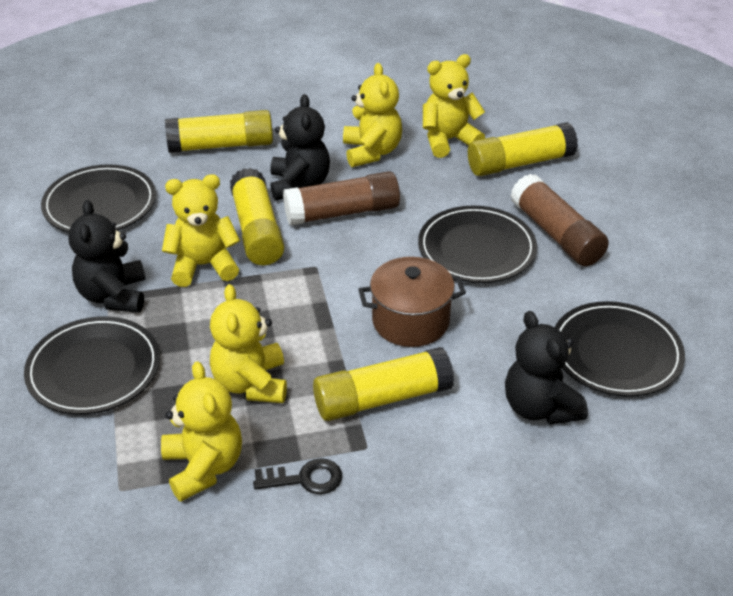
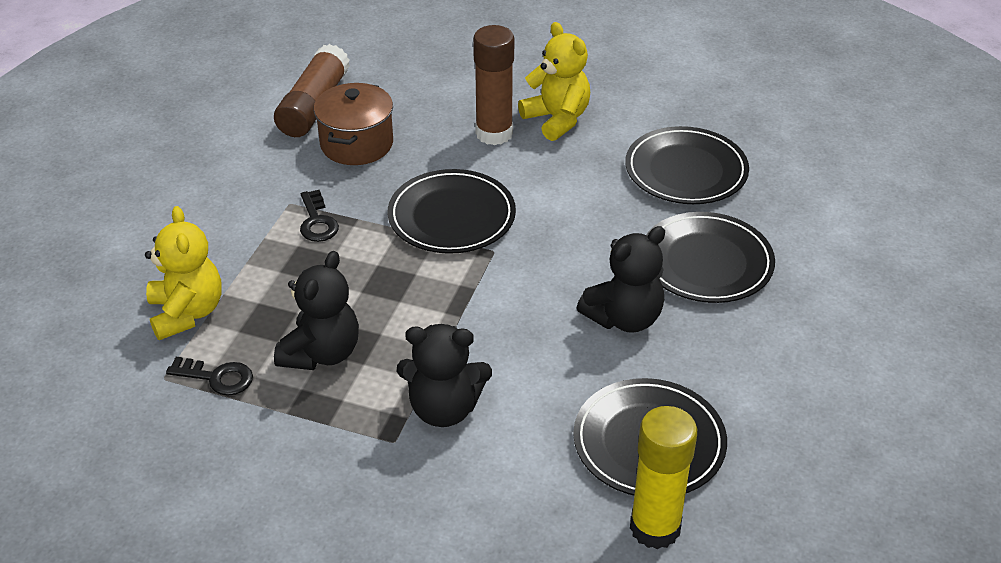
black key: [253,458,342,494] = 1 -> [166,357,253,396] [300,190,339,242] = 2
yellow glue stick: [165,110,273,153] [230,168,285,265] [313,347,454,421] [468,122,578,176] = 4 -> [630,406,697,549] = 1
yellow teddy bear: [161,361,242,502] [162,174,240,287] [210,284,287,403] [343,63,402,167] [423,54,485,158] = 5 -> [145,206,222,340] [518,22,590,141] = 2

